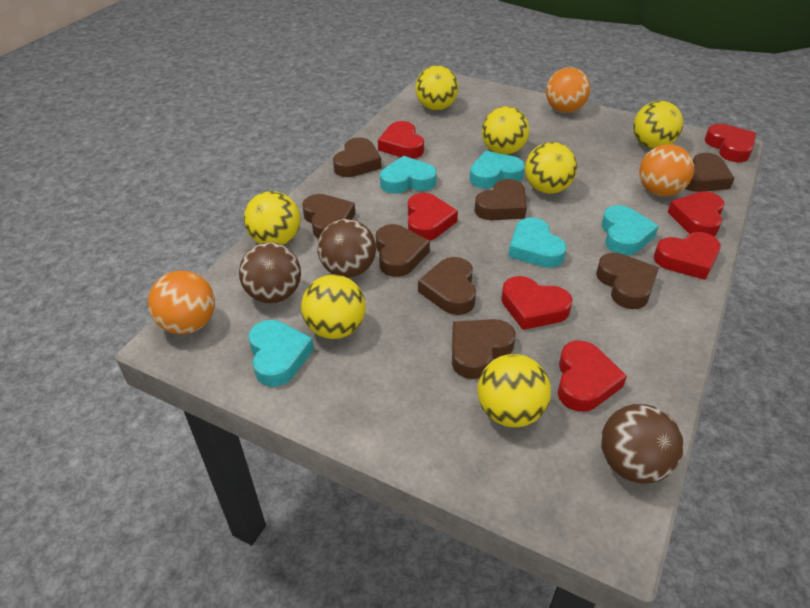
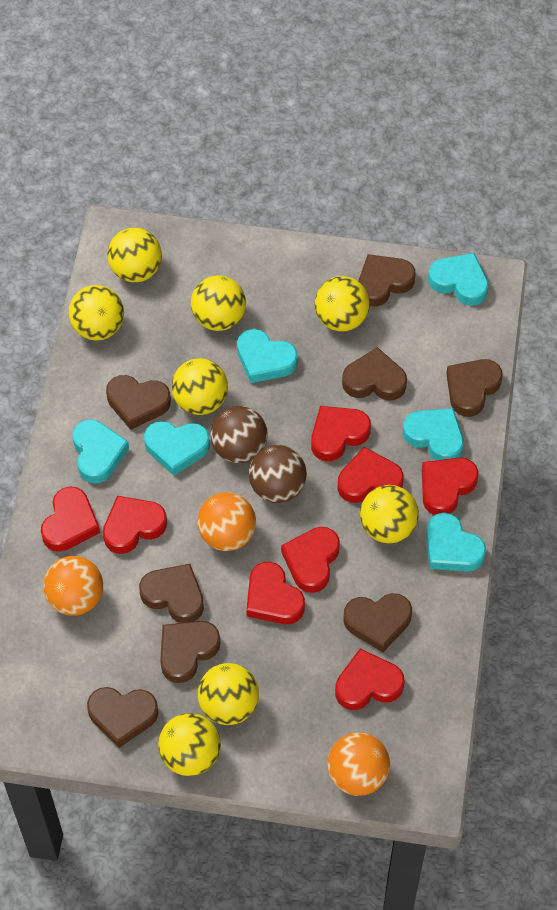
brown ball: [239,242,301,303] [317,219,376,278] [601,404,684,483] = 3 -> [210,406,268,463] [249,445,307,503] = 2
red heart: [378,121,424,159] [408,193,458,241] [501,276,573,330] [558,341,627,412] [654,232,721,280] [668,191,725,236] [705,124,756,162] = 7 -> [41,487,100,552] [103,496,167,554] [246,562,305,624] [281,527,340,593] [311,406,371,461] [335,649,405,710] [337,447,404,503] [422,458,479,515] = 8
turquoise heart: [248,320,314,387] [380,156,437,194] [470,151,525,189] [508,217,566,268] [602,205,659,255] = 5 -> [72,420,129,483] [144,421,210,476] [237,329,298,383] [403,408,464,461] [426,513,486,572] [428,253,489,306] = 6
yellow ball: [244,191,300,245] [301,275,366,339] [415,65,458,111] [477,354,551,427] [482,106,529,155] [525,142,577,194] [633,101,683,149] = 7 -> [68,285,124,341] [107,228,162,282] [158,713,221,776] [171,358,228,415] [191,275,246,331] [198,663,259,725] [314,276,370,331] [360,485,419,544] = 8

